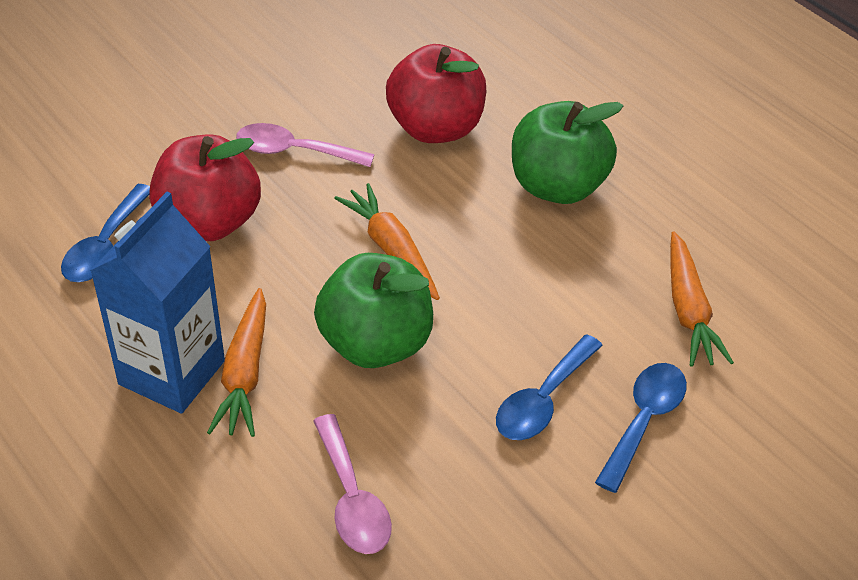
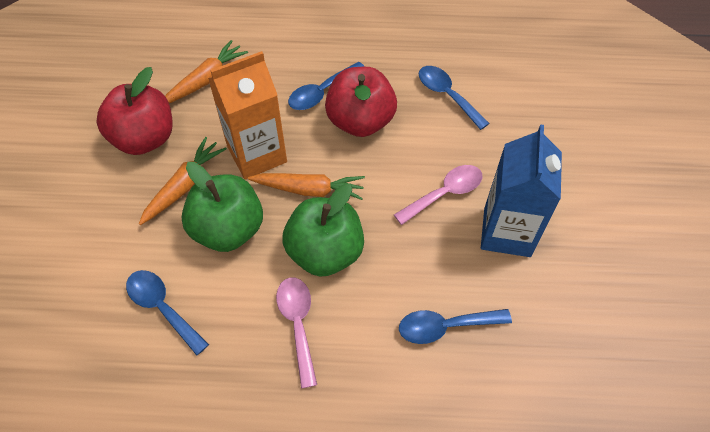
blue spoon: [61,184,150,282] [496,334,603,440] [595,363,687,493] = 3 -> [126,270,209,356] [288,62,365,110] [399,309,512,344] [419,66,490,130] = 4
orange carton: none = 0 -> [208,51,287,180] = 1

